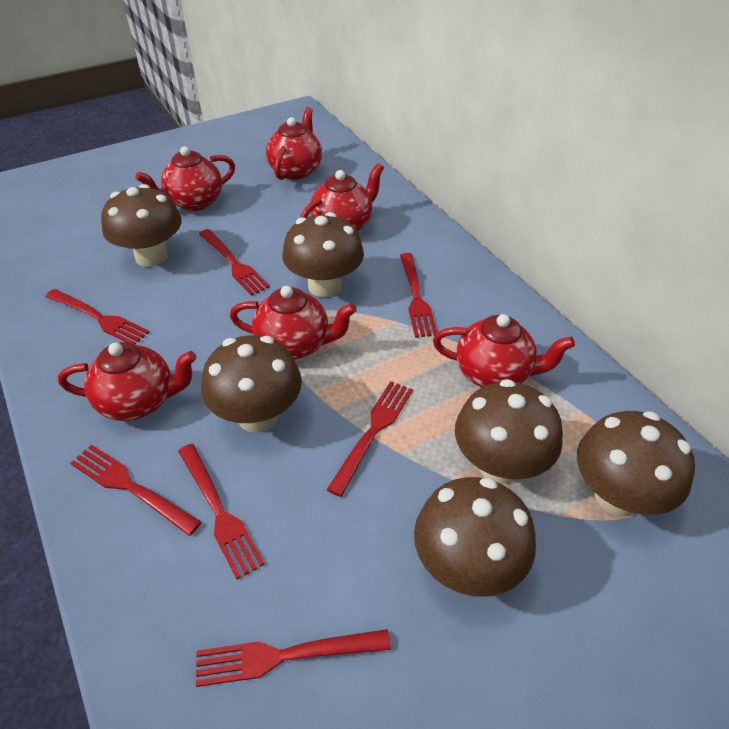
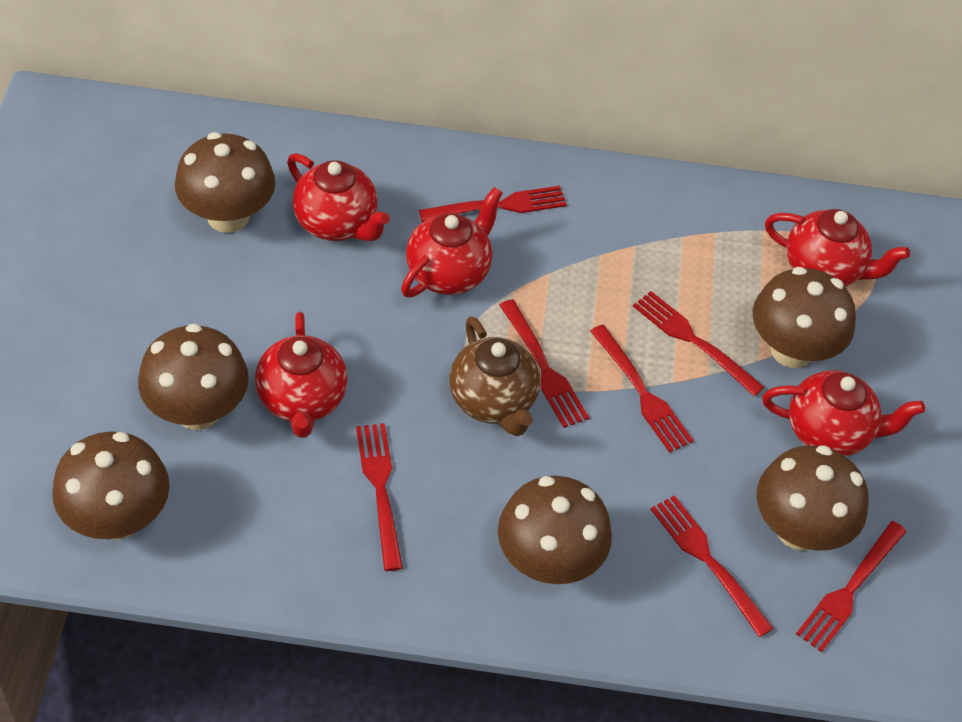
brown teapot: none = 0 -> [449,316,540,436] = 1
red teapot: [58,342,196,421] [135,146,235,211] [230,286,357,360] [266,107,322,180] [300,163,384,231] [433,314,575,387] = 6 -> [255,312,348,438] [287,153,390,241] [401,187,503,297] [762,370,925,456] [765,209,910,287] = 5

